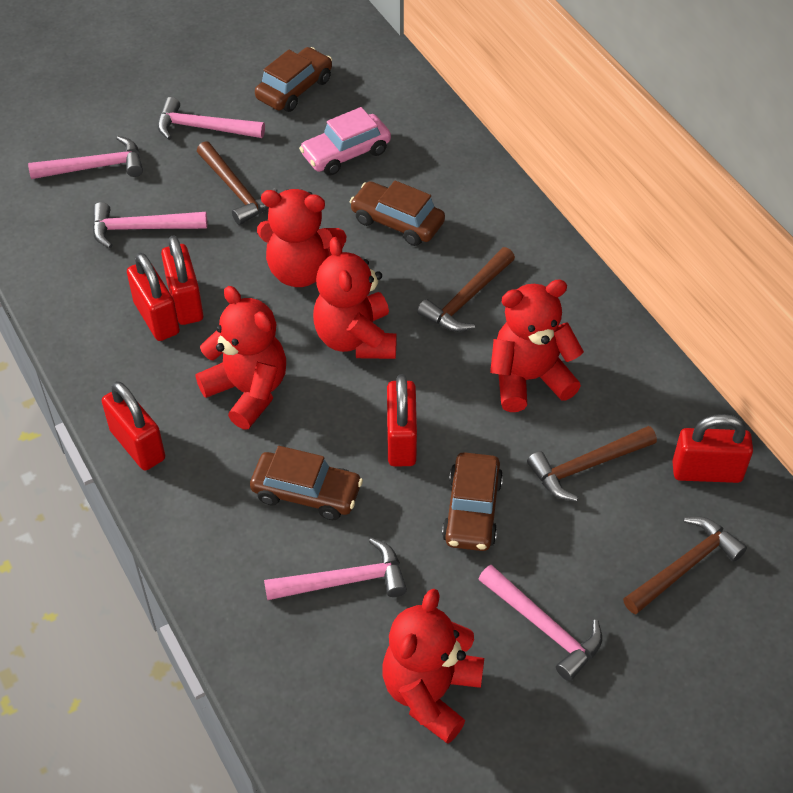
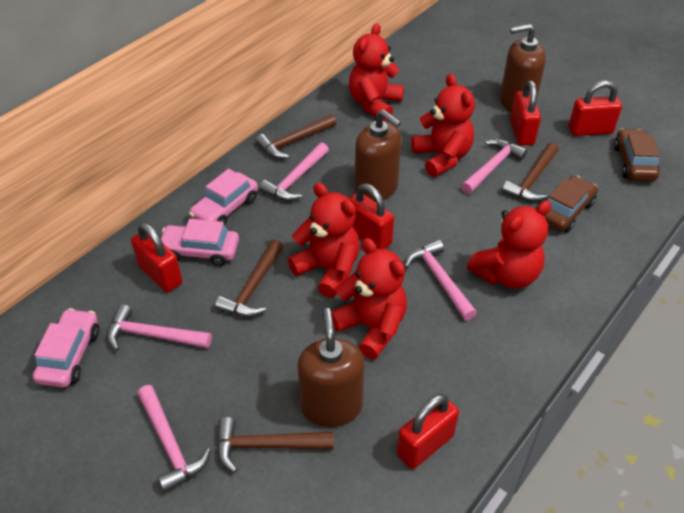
brown car: [250,446,363,520] [255,47,332,112] [350,180,445,246] [442,452,503,551] = 4 -> [545,176,598,232] [614,129,660,181] = 2
brown soap dispenser: none = 0 -> [297,308,364,427] [354,109,401,202] [500,24,546,112] = 3
pink car: [299,107,391,175] = 1 -> [33,308,99,388] [161,219,239,266] [189,169,258,225] = 3

